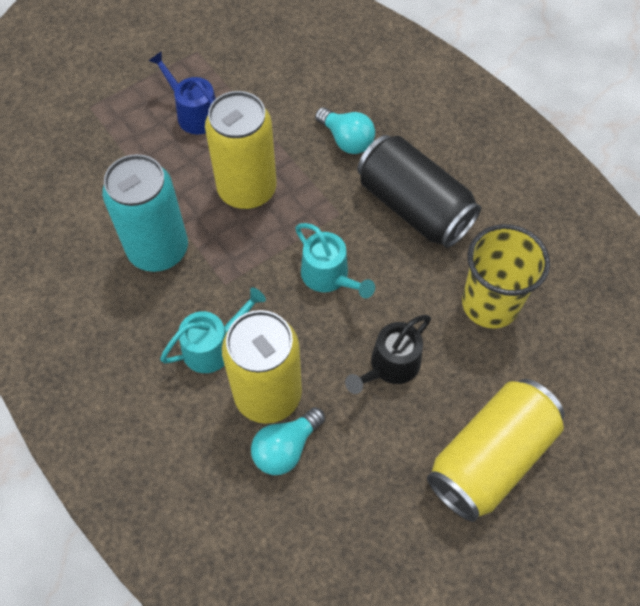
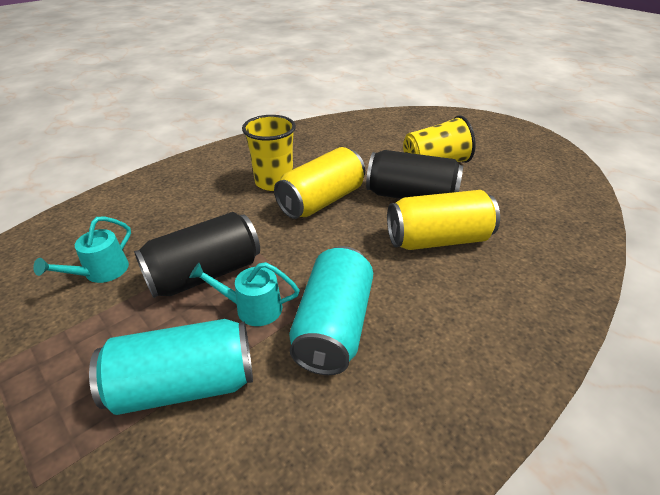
black can: [357,135,481,248] = 1 -> [134,212,260,298] [366,150,463,199] = 2
black watering can: [345,315,431,394] = 1 -> none = 0
blue watering can: [148,51,216,134] = 1 -> none = 0
turquoise can: [102,154,188,272] = 1 -> [89,319,253,415] [289,246,373,375] = 2
turquoise light bulb: [251,407,325,475] [315,108,375,154] = 2 -> none = 0
yellow can: [205,91,277,209] [222,310,302,424] [427,379,565,522] = 3 -> [274,147,365,219] [387,190,500,250] = 2
yellow cup: [462,224,550,329] = 1 -> [242,115,296,191] [403,115,476,163] = 2

